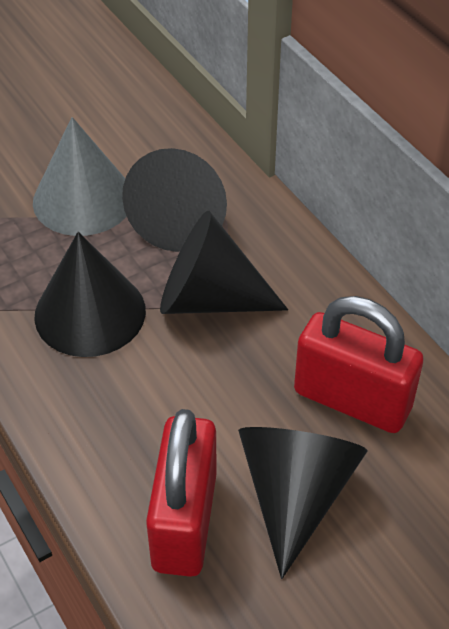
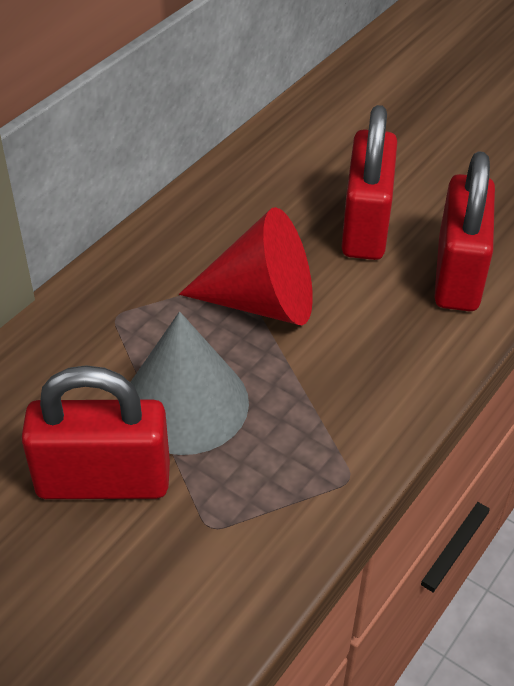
black cone: [34,232,146,357] [122,148,227,252] [160,211,288,314] [238,427,368,579] = 4 -> none = 0
red cone: none = 0 -> [179,207,313,325] = 1
red padlock: [146,409,217,577] [294,296,424,433] = 2 -> [21,365,170,499] [341,105,397,260] [434,151,495,311] = 3

